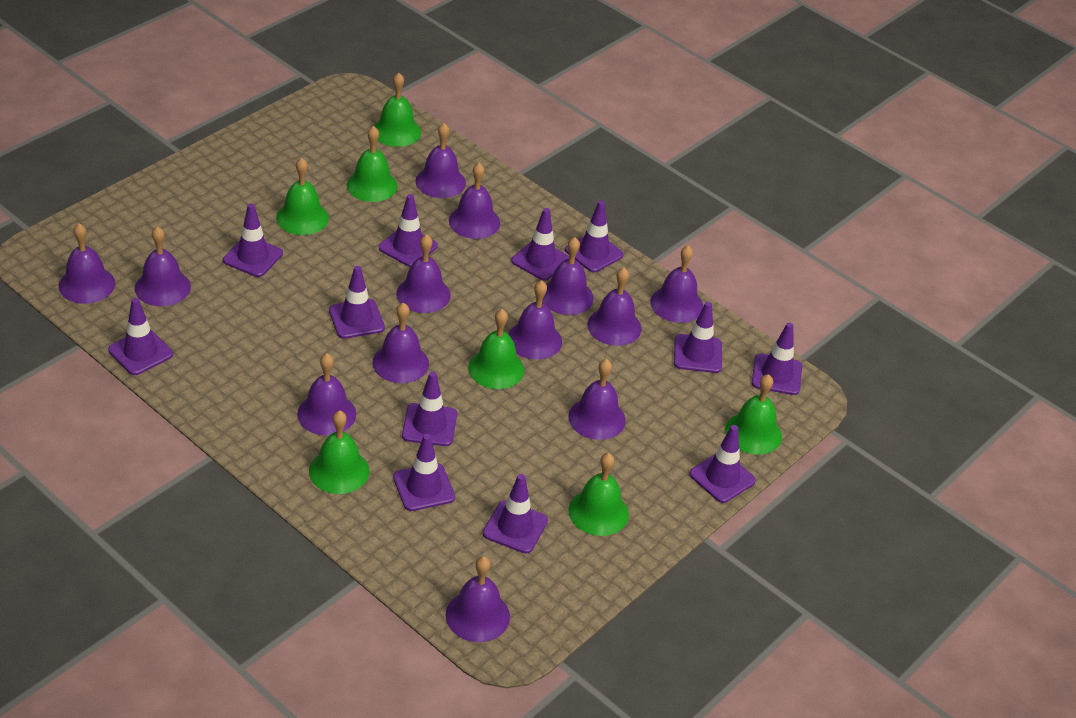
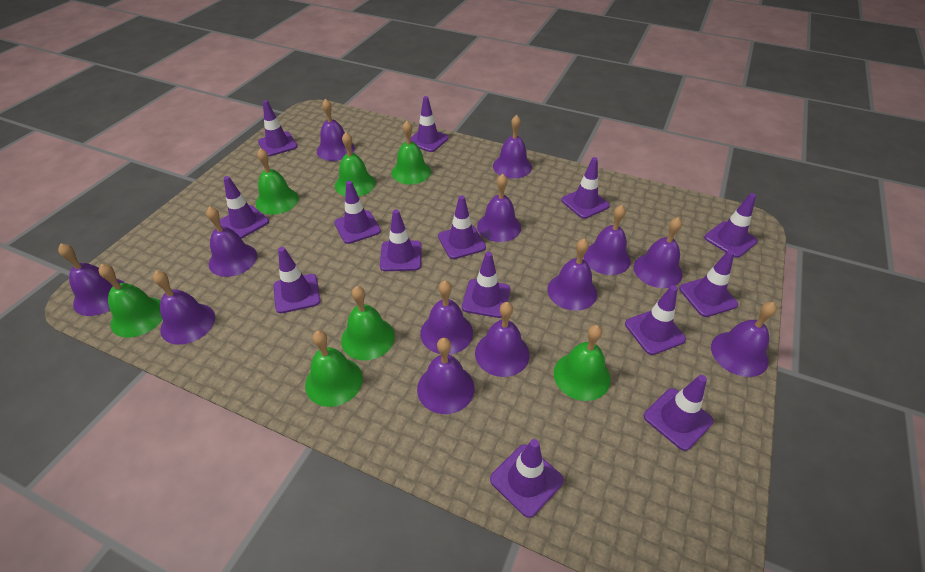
purple traffic cone: [108,298,173,375] [223,203,283,277] [329,266,385,339] [379,194,438,267] [393,434,455,511] [402,371,457,446] [483,474,548,554] [511,208,569,281] [565,201,624,272] [674,302,722,373] [689,425,756,503] [752,323,802,395] = 12 -> [220,176,269,239] [258,100,298,156] [273,247,321,313] [334,181,381,244] [380,209,422,271] [411,96,448,152] [438,195,486,259] [462,252,511,318] [490,439,564,518] [561,157,610,219] [625,285,686,355] [644,375,713,451] [679,250,738,317] [704,193,758,258] = 14

